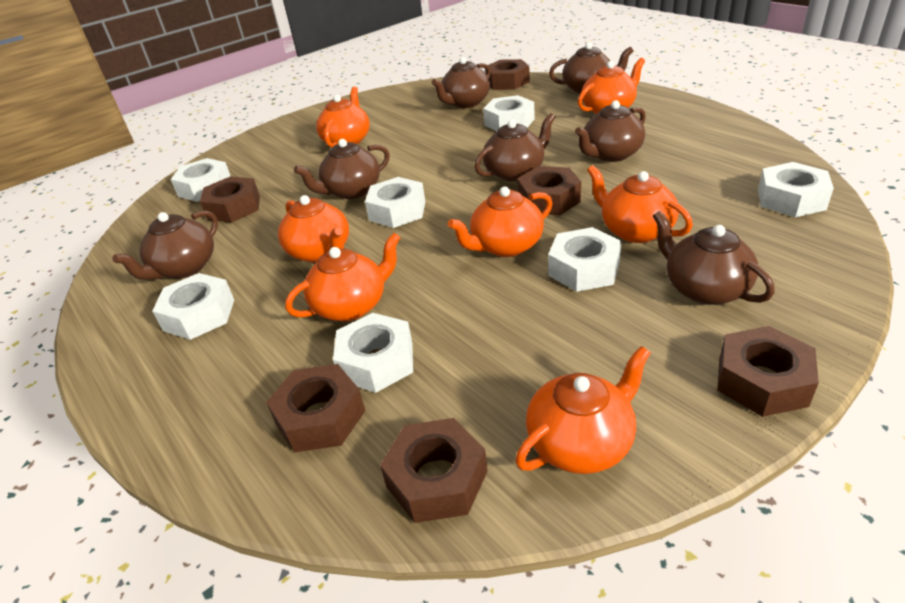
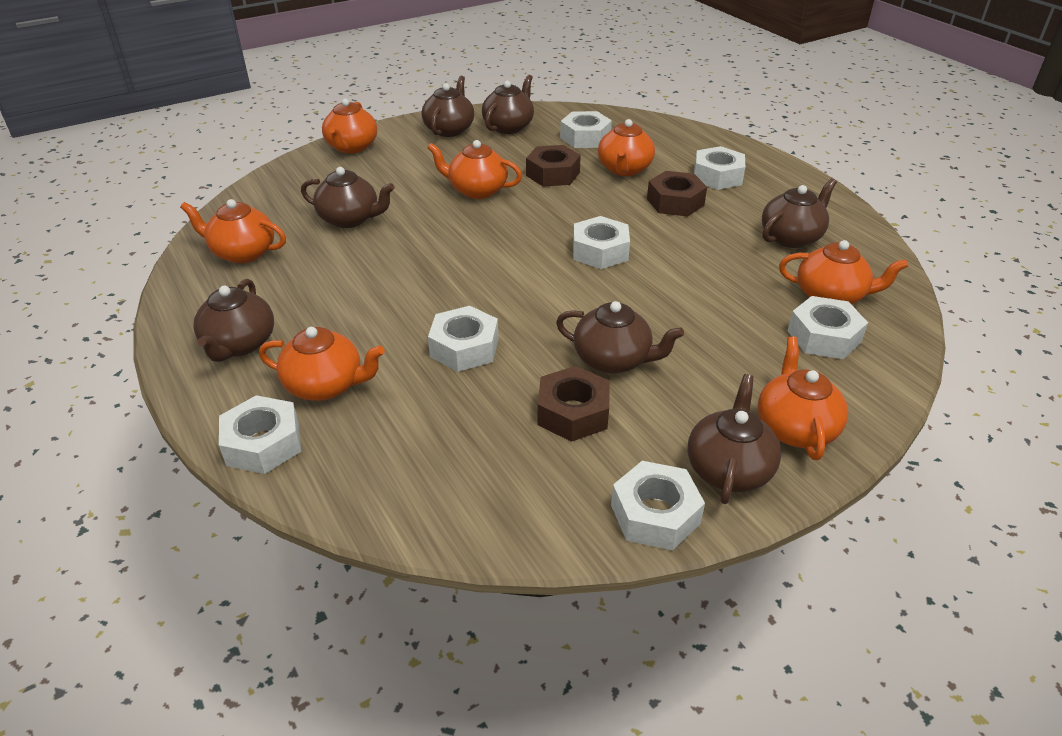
brown nut: [200,177,260,223] [266,364,365,452] [380,418,488,523] [485,59,530,90] [517,166,581,215] [717,326,819,417] = 6 -> [526,145,581,187] [538,366,610,442] [647,171,707,216] = 3

